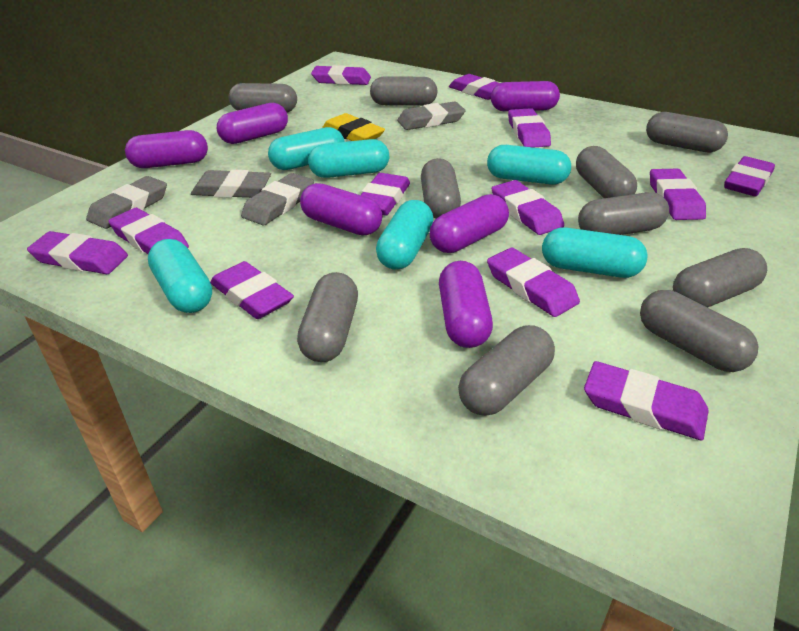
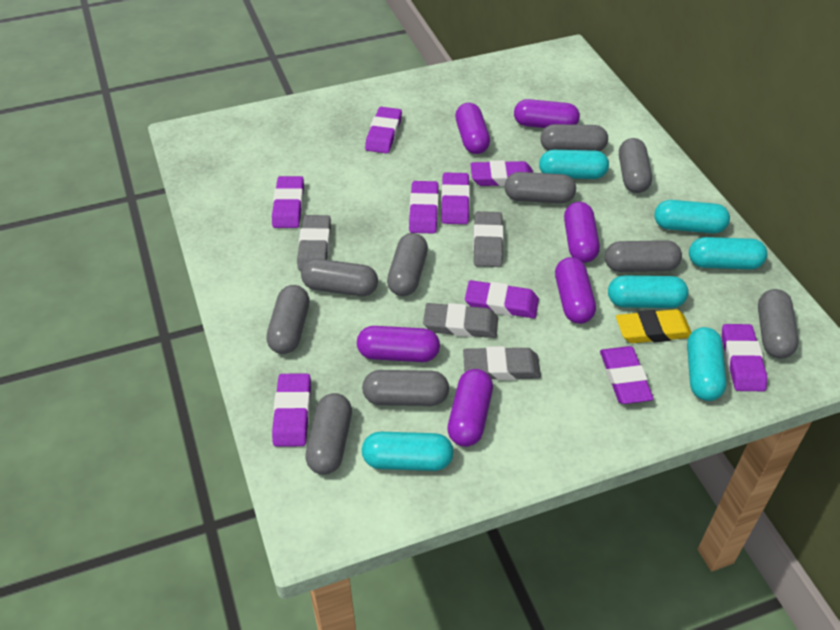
purple eraser: [27,231,128,274] [108,208,189,254] [210,261,294,319] [311,65,371,85] [361,173,410,215] [449,74,500,100] [487,248,580,317] [492,180,564,235] [508,108,551,147] [584,361,709,440] [650,169,706,220] [724,156,775,196] = 12 -> [272,176,304,228] [272,373,311,447] [365,107,402,153] [409,181,439,234] [441,172,470,224] [465,280,539,318] [470,160,533,187] [600,346,654,404] [722,324,767,391] = 9

